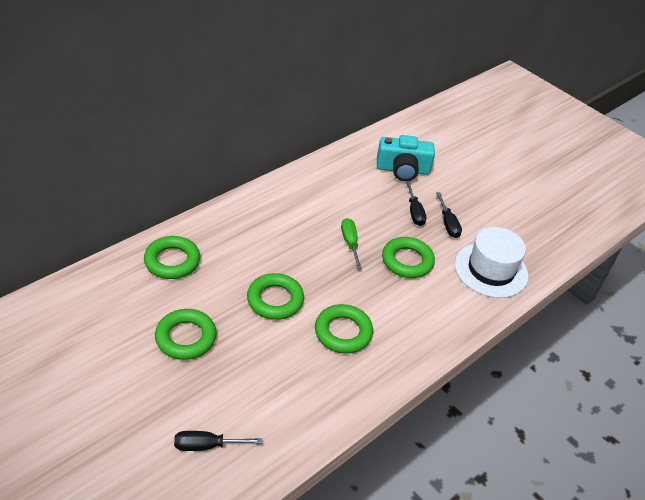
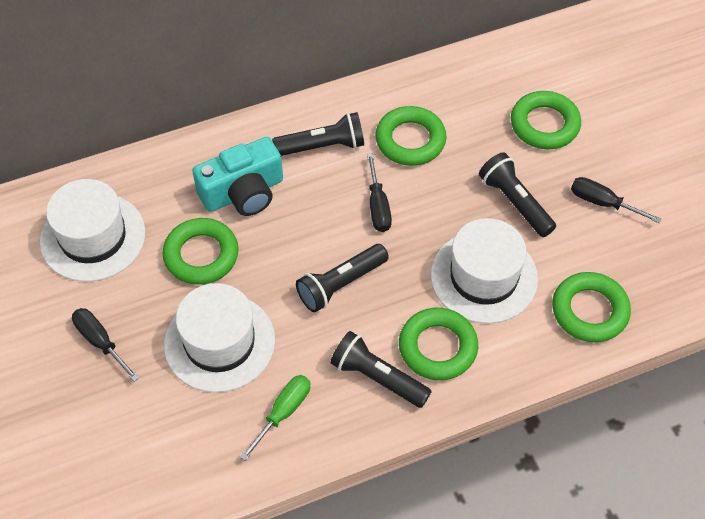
black flashlight: none = 0 -> [272,112,364,156] [296,244,389,312] [330,331,432,408] [479,152,556,237] = 4
white hat: [455,227,528,298] = 1 -> [40,179,146,282] [164,283,275,393] [431,218,538,324] = 3

